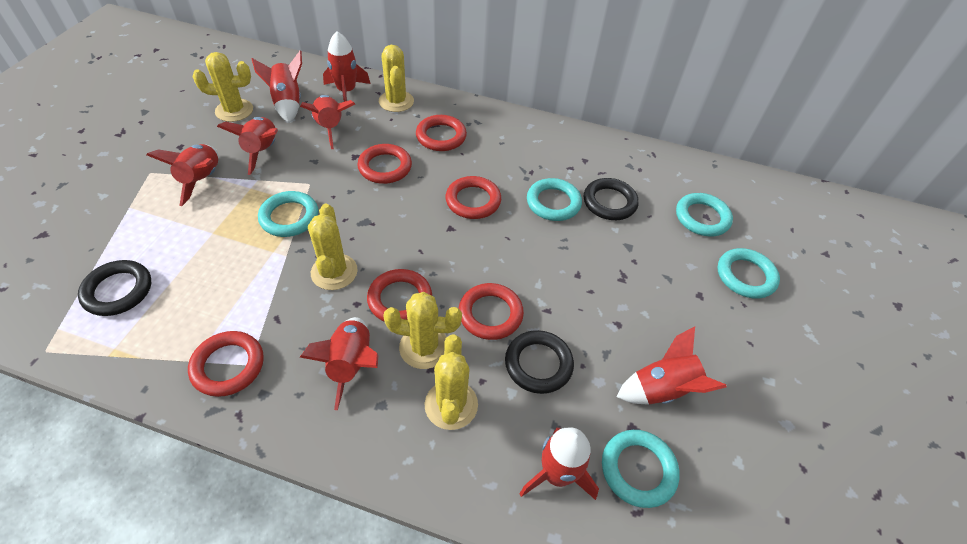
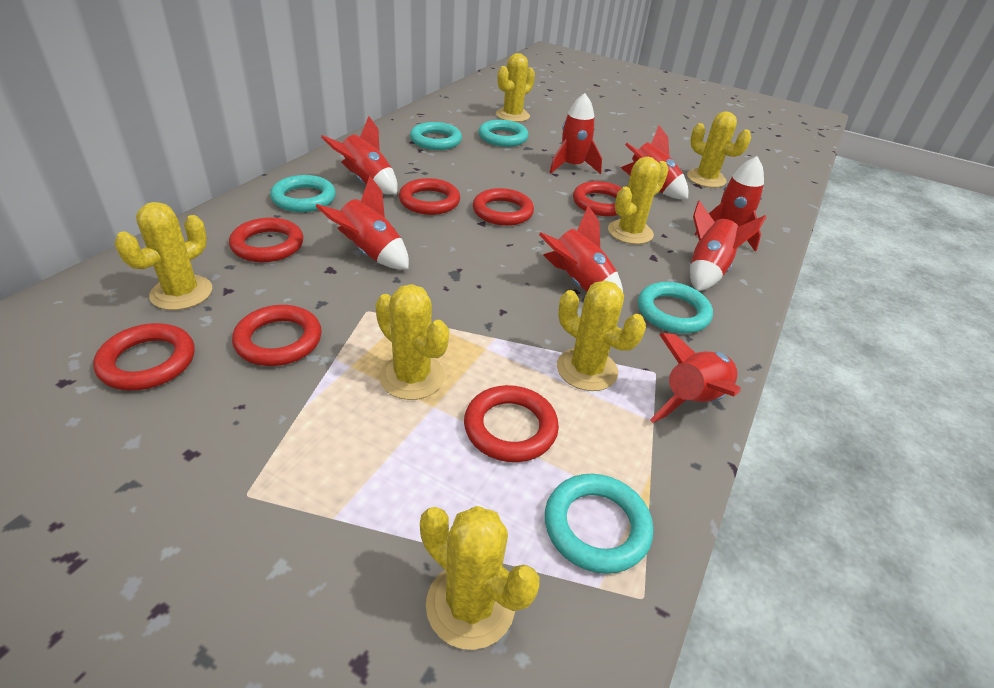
black ring: [78,260,151,316] [505,330,574,394] [584,178,639,220] = 3 -> none = 0
red ring: [188,331,264,397] [357,144,412,184] [367,269,432,322] [416,115,467,151] [445,176,501,219] [458,283,524,340] = 6 -> [93,323,195,390] [229,217,303,262] [232,305,322,366] [399,178,460,215] [464,385,559,462] [473,188,534,226] [573,181,622,216] = 7
yellow cactus: [192,52,253,122] [308,204,358,290] [379,45,414,112] [383,292,462,369] [424,335,478,430] = 5 -> [115,202,212,310] [375,284,449,400] [420,506,539,650] [496,53,535,122] [557,280,646,391] [608,157,669,244] [687,111,751,188] = 7

